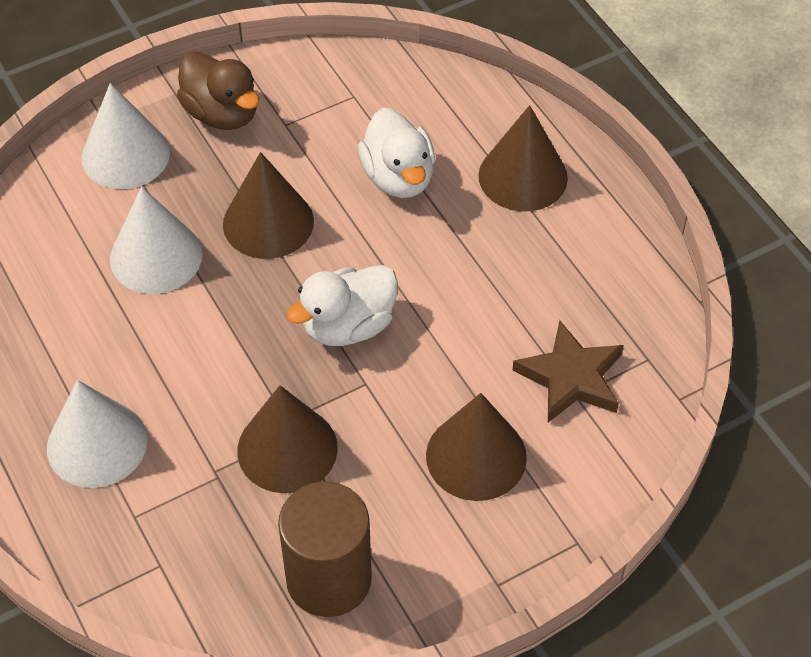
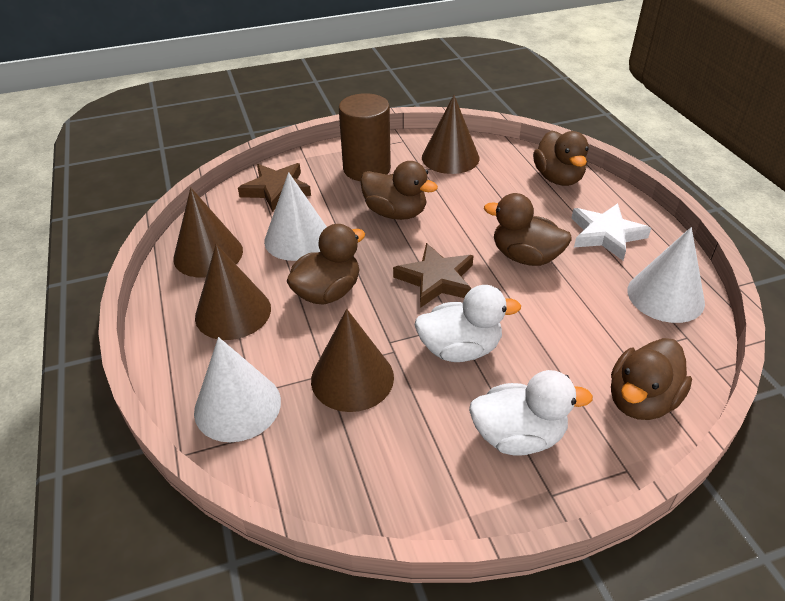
brown duck: [177,51,259,130] = 1 -> [286,224,365,305] [360,161,438,220] [484,193,572,266] [533,131,589,186] [611,338,692,420] = 5
brown star: [512,320,624,422] = 1 -> [238,163,311,212] [393,243,474,308] = 2
white star: none = 0 -> [572,203,651,260] = 1

